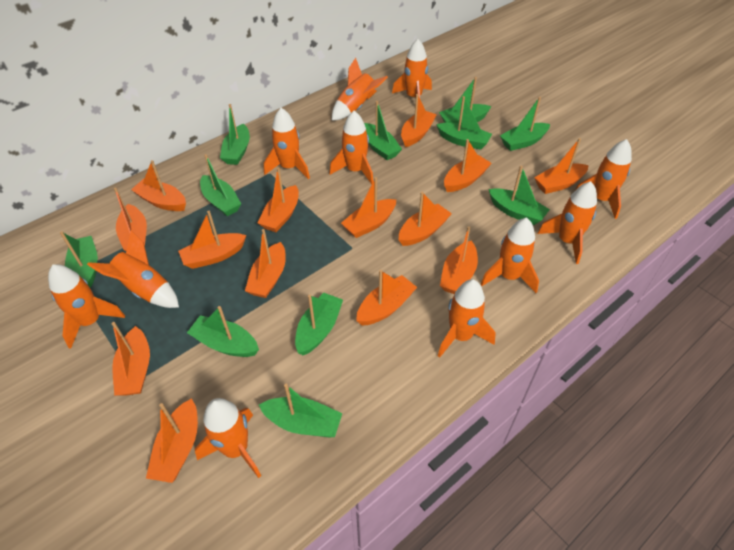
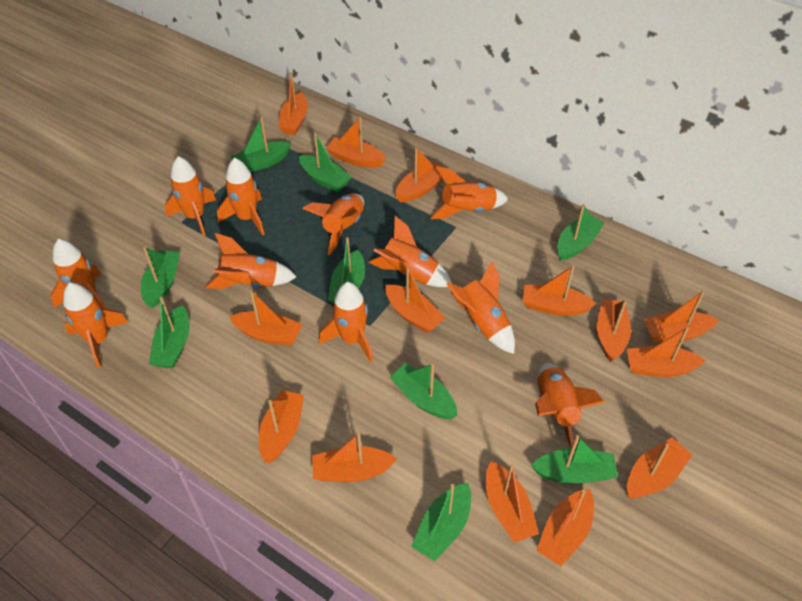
green boat: [60,231,98,288] [187,306,259,357] [200,154,241,216] [220,104,250,165] [259,384,342,437] [295,293,343,355] [364,101,402,160] [436,96,492,150] [439,77,491,123] [488,165,550,225] [500,97,550,151] = 11 -> [141,247,180,308] [149,296,189,368] [231,116,291,172] [299,132,352,192] [328,237,365,304] [390,363,457,419] [411,483,471,561] [531,435,618,484] [557,204,605,261] = 9

